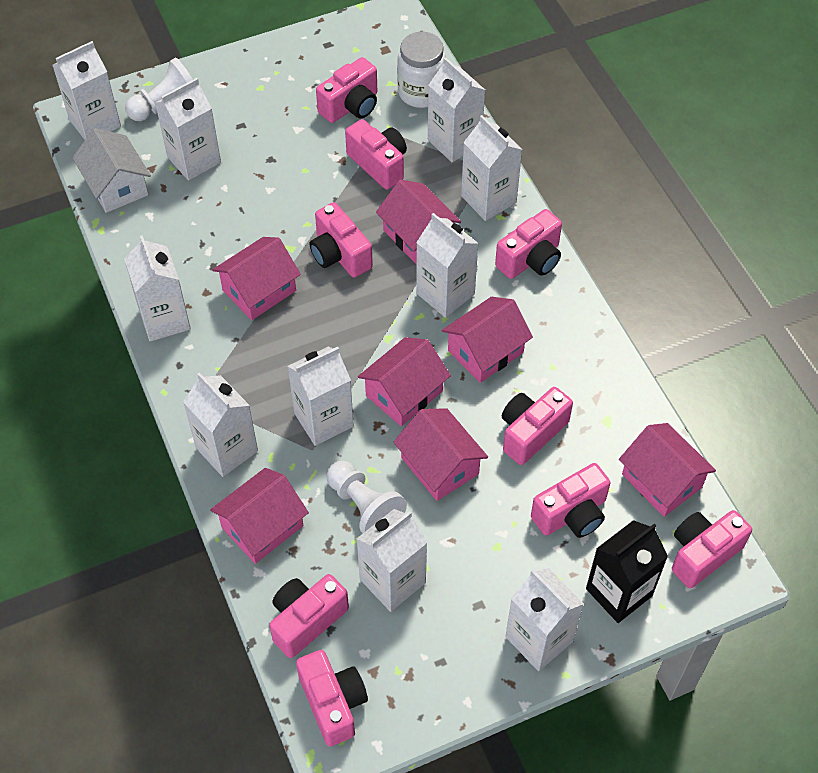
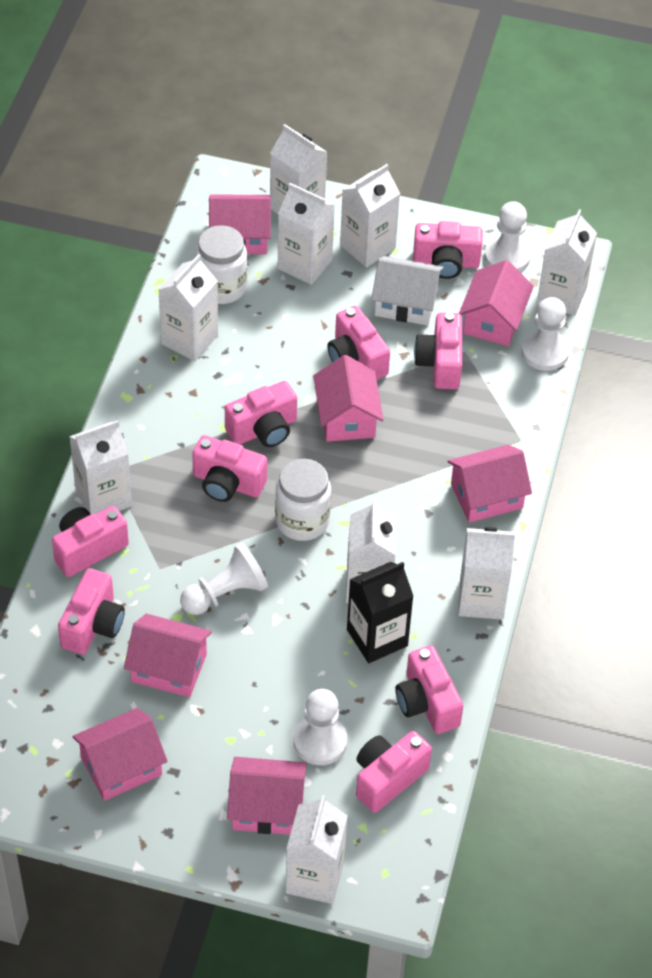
white carton: [53,41,121,140] [124,235,191,341] [155,78,221,181] [183,373,258,477] [287,346,354,446] [357,509,427,612] [416,213,479,318] [428,57,485,162] [461,115,522,221] [505,568,584,671] = 10 -> [69,420,132,514] [158,254,218,361] [270,124,327,214] [278,183,335,285] [286,795,348,904] [340,164,400,268] [346,499,396,603] [458,527,515,620] [537,209,597,316] = 9
white jar: [397,32,446,108] = 1 -> [195,225,247,304] [275,459,331,541] = 2
white pawn: [125,58,193,121] [327,461,407,533] = 2 -> [180,543,268,615] [293,689,348,765] [484,201,531,272] [521,297,569,371] = 4

